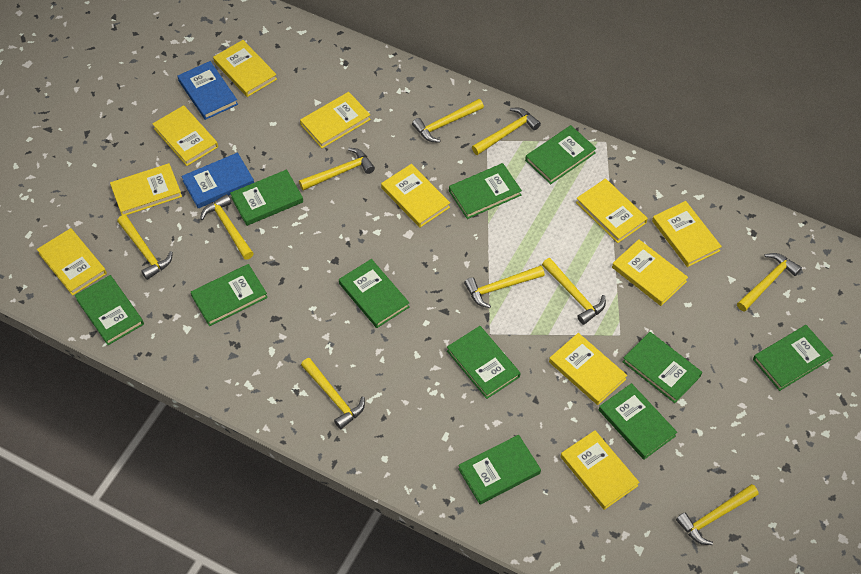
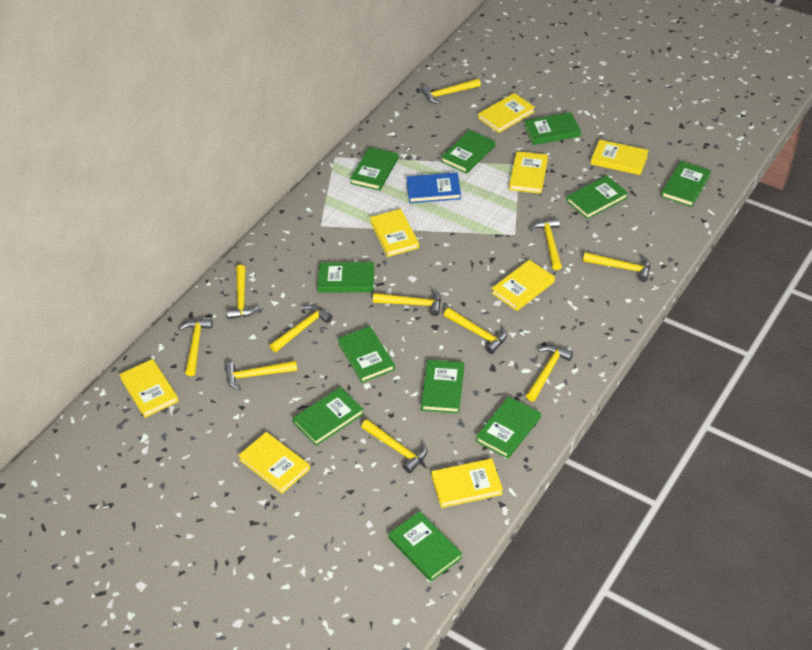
blue book: [177,61,238,120] [181,152,254,208] = 2 -> [407,173,461,203] = 1
yellow book: [37,228,107,296] [110,163,182,215] [152,105,218,166] [213,40,277,97] [300,92,371,148] [381,164,450,227] [549,333,627,405] [561,430,640,510] [576,178,648,243] [612,239,688,306] [652,201,722,267] = 11 -> [119,359,179,418] [238,432,310,494] [370,209,419,257] [431,458,503,508] [478,93,535,133] [492,260,555,311] [509,151,548,194] [591,140,649,175] = 8
yellow hammer: [117,215,173,280] [200,194,254,260] [299,148,375,190] [301,358,365,429] [412,99,484,142] [464,265,545,308] [472,108,541,155] [542,258,606,325] [676,484,759,545] [737,253,802,312] = 10 -> [179,319,213,376] [225,361,297,390] [227,265,259,319] [270,305,332,352] [361,419,427,473] [373,289,441,316] [421,79,481,104] [444,308,507,354] [526,345,573,401] [530,218,562,270] [583,252,650,282] = 11

